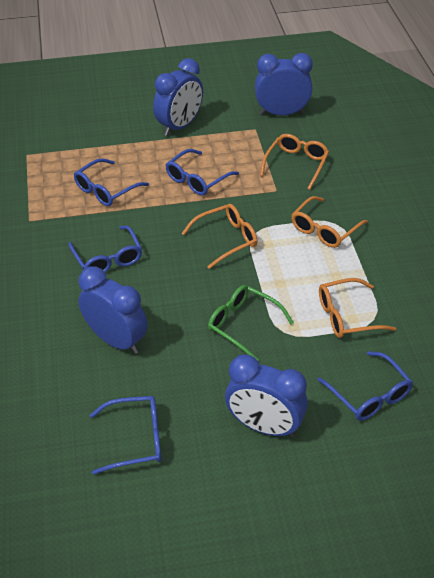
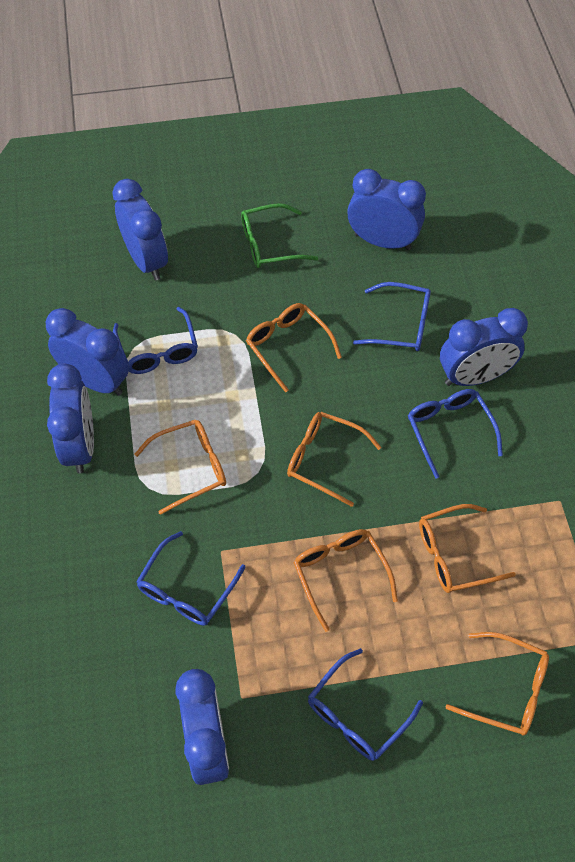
blue clock: [78,266,148,354] [153,58,203,136] [225,354,308,437] [255,53,313,116] = 4 -> [46,308,129,396] [47,364,94,473] [112,179,168,280] [175,669,229,785] [347,169,426,250] [440,308,528,386] = 6
orange glasses: [182,204,258,269] [260,134,329,190] [291,196,368,248] [319,278,396,338] = 4 -> [134,420,226,515] [246,303,342,392] [287,412,381,507] [293,529,398,632] [419,504,516,593] [446,632,549,736] = 6

